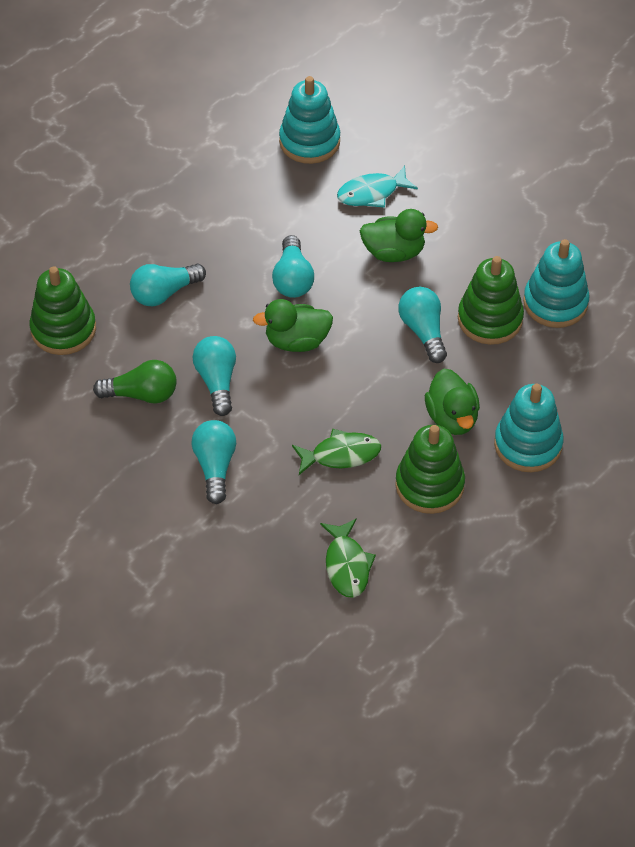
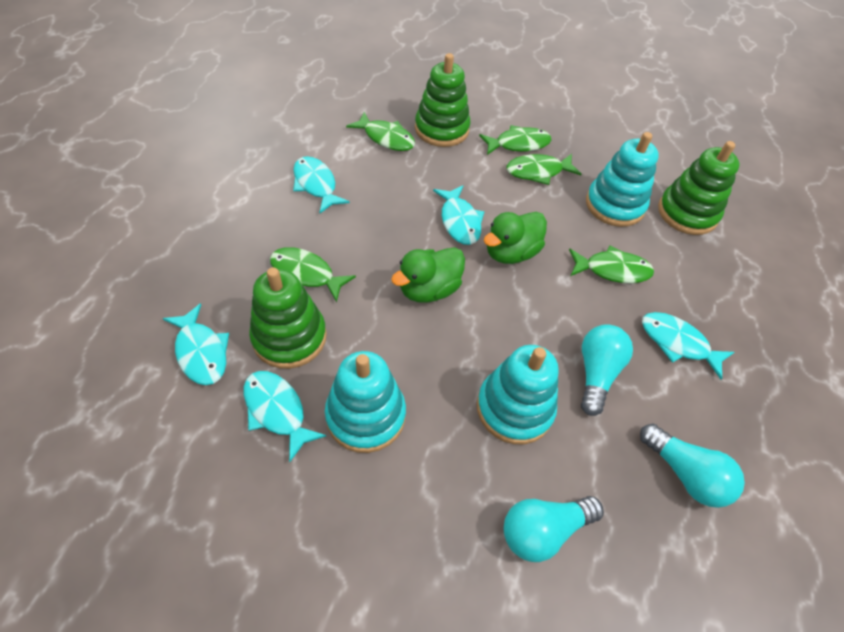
green duck: [253,299,333,352] [360,209,438,262] [425,369,480,435] = 3 -> [391,247,465,303] [484,212,547,264] = 2
green fish: [292,429,381,475] [320,518,376,598] = 2 -> [270,247,356,302] [346,112,415,151] [479,125,551,155] [506,154,581,185] [569,246,654,283] = 5
green light bulb: [93,360,177,404] = 1 -> none = 0
turquoise fish: [337,166,418,208] = 1 -> [163,303,229,385] [244,371,326,462] [293,156,350,213] [433,185,485,245] [642,312,735,380] = 5
turquoise light bulb: [130,264,206,306] [192,336,236,416] [192,420,236,504] [272,235,314,298] [399,287,447,363] = 5 -> [504,496,604,562] [581,324,633,416] [640,424,745,508] = 3

